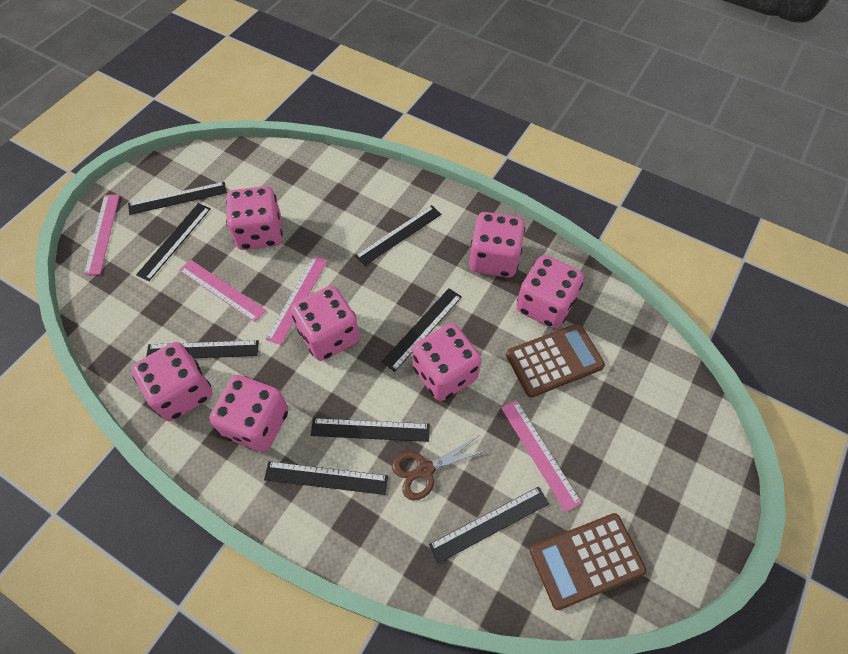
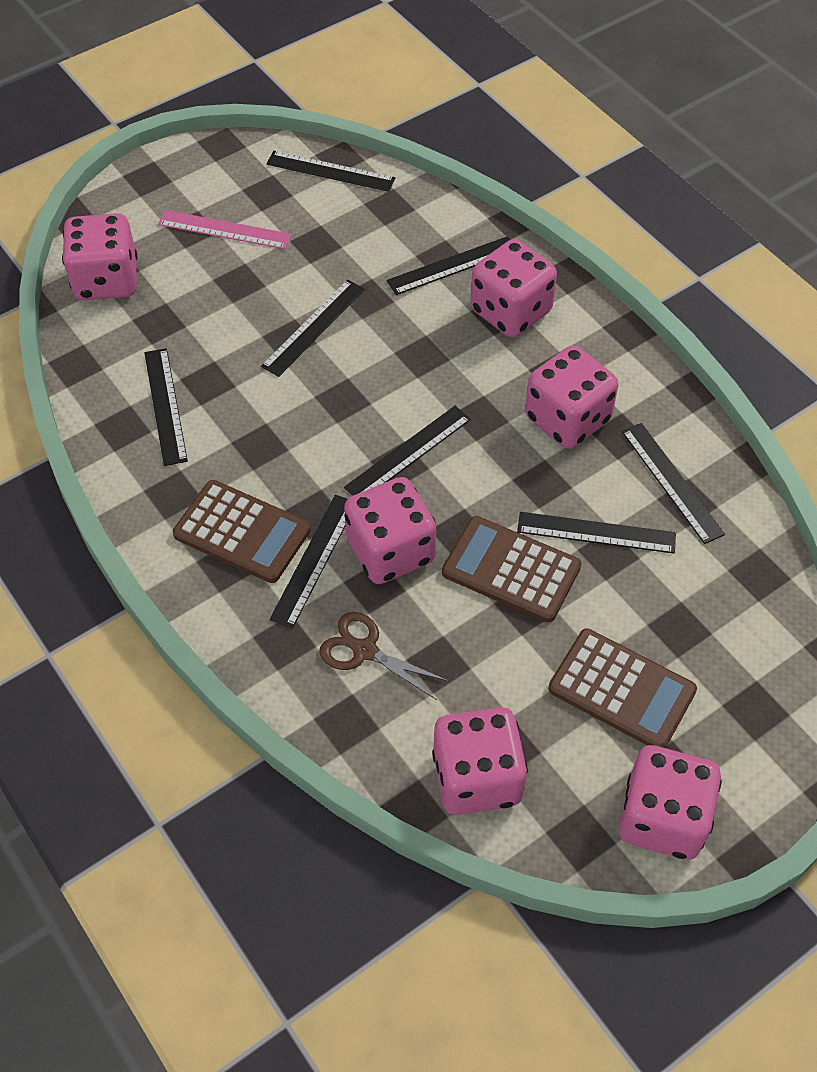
brown calculator: [506,323,605,398] [530,513,646,610] = 2 -> [173,480,311,583] [442,516,581,622] [548,629,697,748] = 3
pink dice: [131,342,212,421] [209,375,289,452] [226,186,283,250] [291,285,360,361] [412,323,482,401] [469,212,525,278] [516,255,584,329] = 7 -> [62,213,138,300] [344,477,436,584] [432,707,528,815] [470,239,557,337] [525,345,618,449] [619,745,722,860] = 6
pink ruler: [84,194,120,275] [179,259,266,322] [266,255,328,345] [501,400,582,512] = 4 -> [158,210,292,249] = 1

